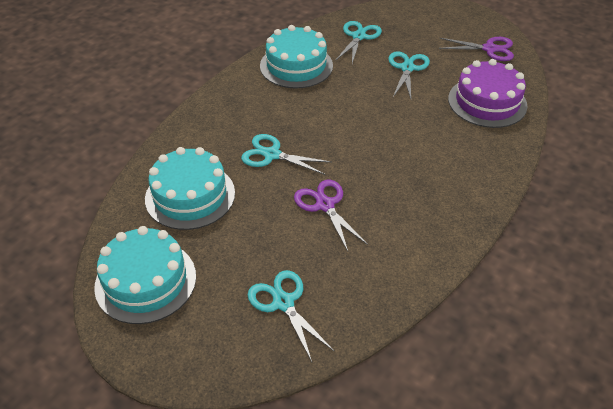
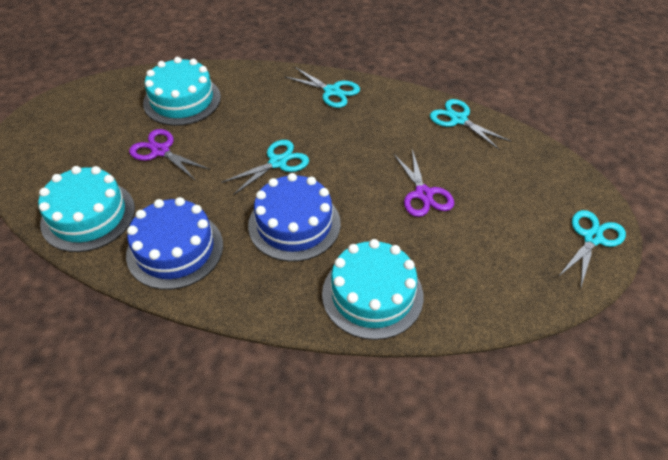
blue cake: none = 0 -> [126,197,223,290] [248,173,341,262] = 2
purple cake: [448,59,527,128] = 1 -> none = 0

